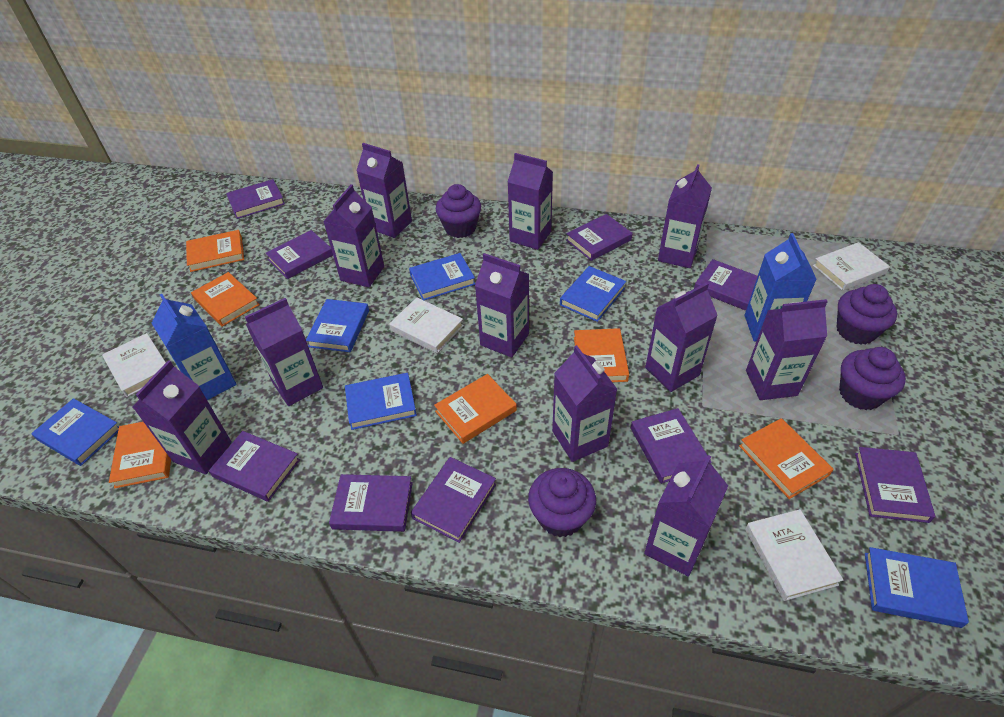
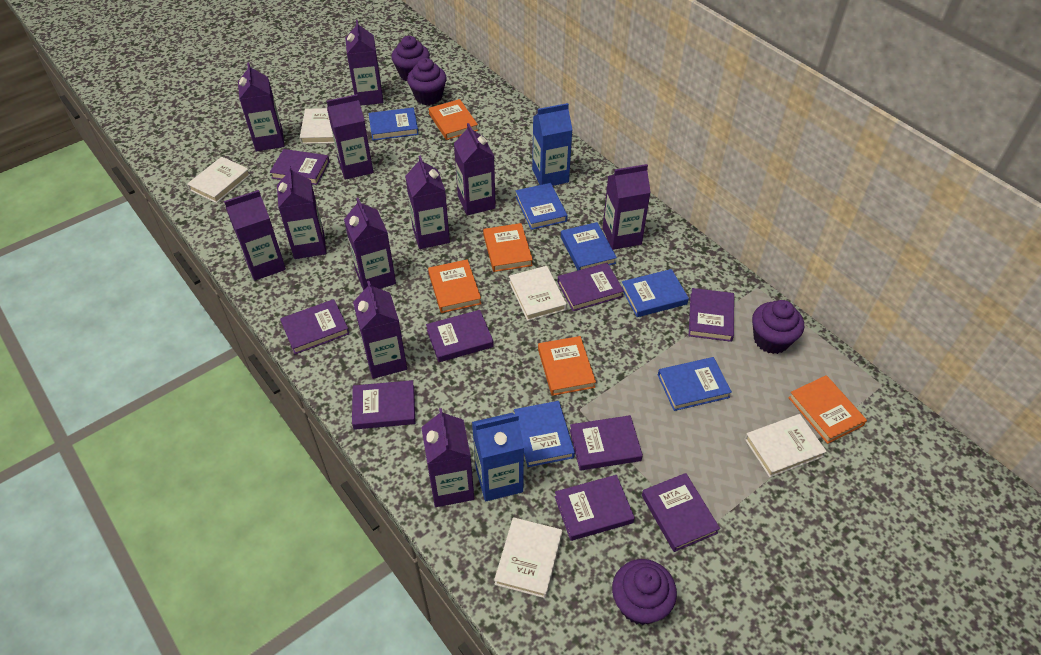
orange book: [109,422,171,489] [186,230,244,272] [191,272,260,327] [434,374,517,444] [574,328,629,382] [739,418,834,499] = 6 -> [428,259,481,313] [429,99,478,140] [483,223,533,272] [538,336,596,396] [788,375,867,444] = 5
white book: [102,333,166,397] [389,297,464,353] [745,509,843,601] [813,242,890,291] = 4 -> [187,157,250,203] [300,108,334,144] [494,517,563,598] [509,266,567,321] [745,414,827,477] = 5

